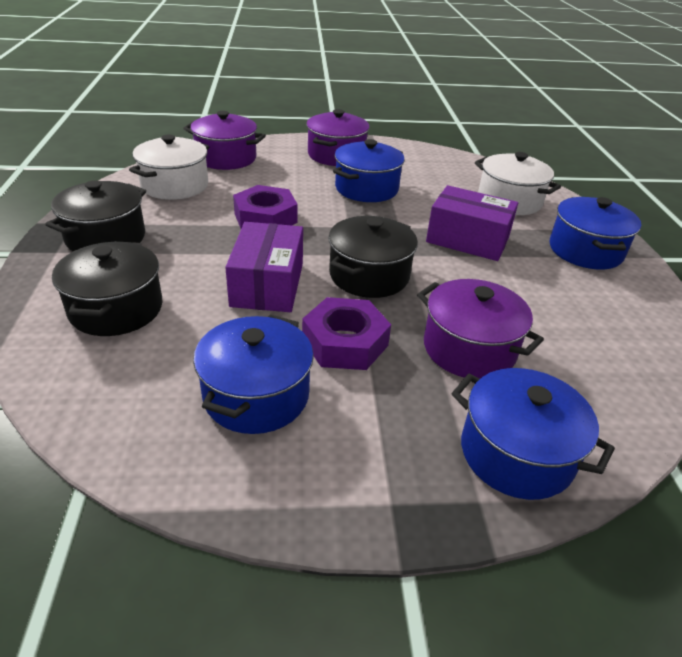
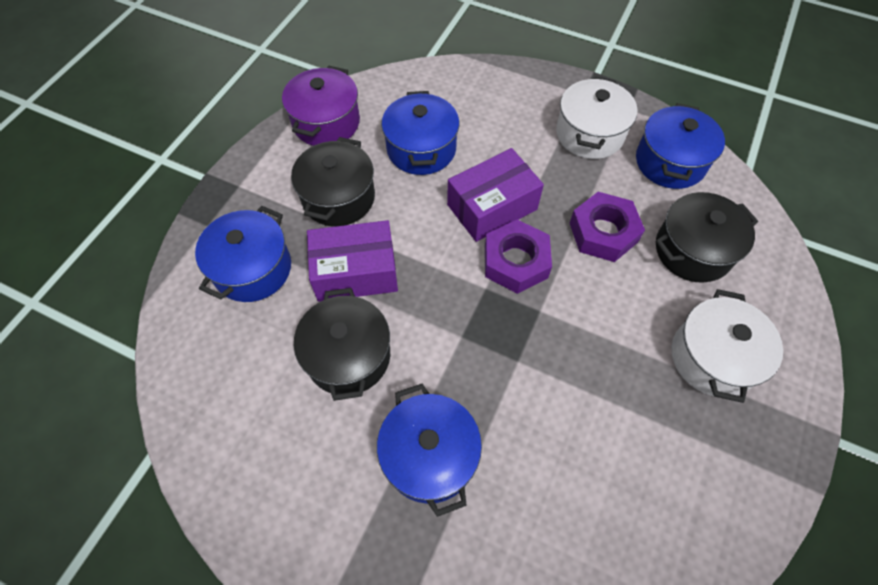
purple pot: [183,111,266,170] [306,109,370,166] [417,279,544,378] = 3 -> [282,66,360,146] = 1

